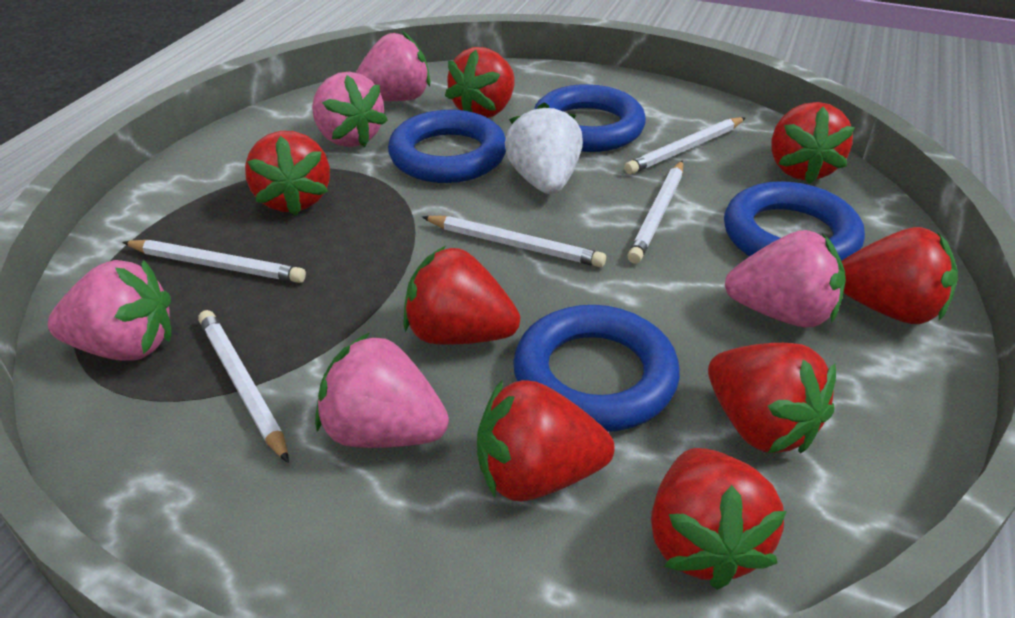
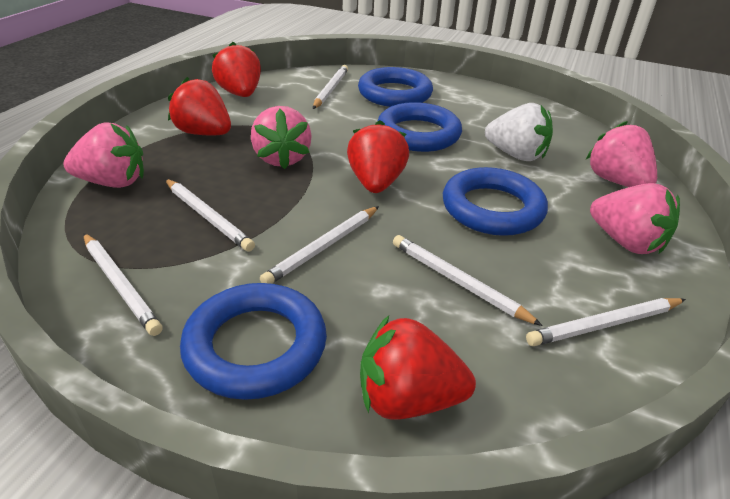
pink strawberry: [48,260,171,361] [312,72,388,147] [315,332,449,448] [356,31,431,101] [725,230,846,328] = 5 -> [64,123,144,188] [251,106,312,169] [586,121,657,187] [590,183,680,254] = 4
red strawberry: [245,131,330,216] [403,246,520,345] [445,47,514,118] [477,379,615,501] [651,448,787,590] [708,343,836,453] [772,102,855,184] [841,227,958,324] = 8 -> [168,77,231,136] [212,42,261,97] [347,120,409,193] [360,315,476,420] = 4
white pencil: [122,240,306,283] [198,310,289,463] [422,216,606,267] [624,117,746,174] [627,160,683,263] = 5 -> [84,233,163,336] [165,179,255,252] [260,206,379,284] [313,65,348,109] [393,235,543,326] [526,298,686,346] = 6

